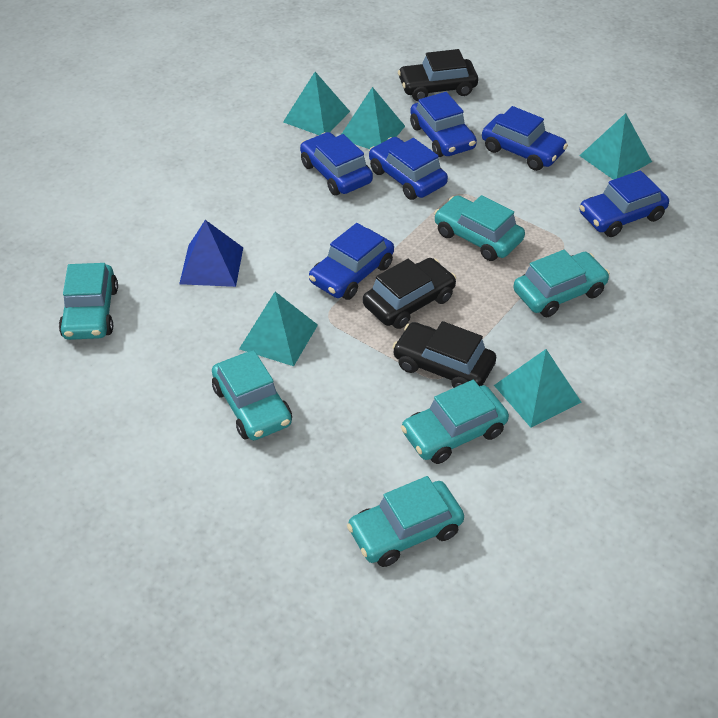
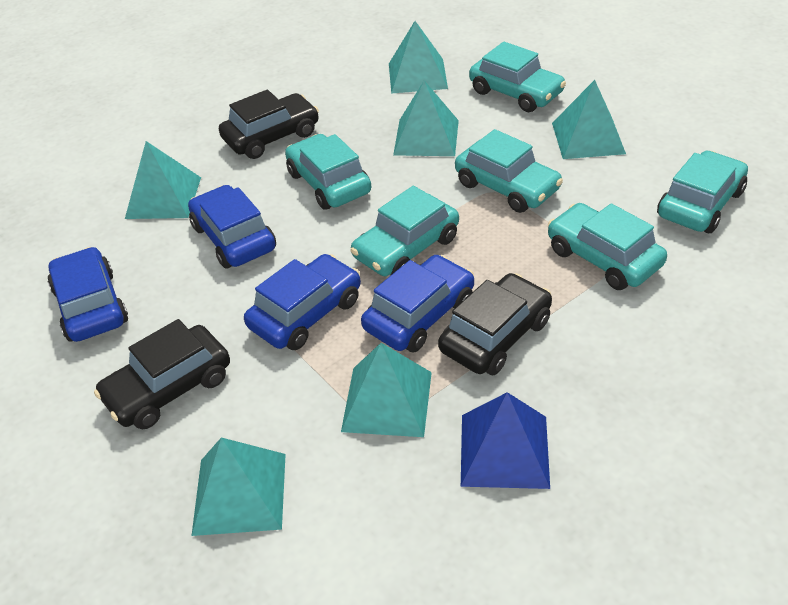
blue car: [300,132,373,195] [309,223,394,300] [369,137,448,200] [410,92,477,157] [482,106,568,171] [580,170,669,237] = 6 -> [48,247,128,342] [188,185,276,269] [244,254,361,350] [361,255,474,353] = 4
turquoise pyramid: [239,292,318,366] [283,72,350,135] [341,87,405,149] [494,349,582,427] [579,113,652,180] = 5 -> [125,141,201,219] [192,437,286,536] [341,343,432,437] [389,21,448,94] [393,81,459,156] [552,80,626,159] = 6

